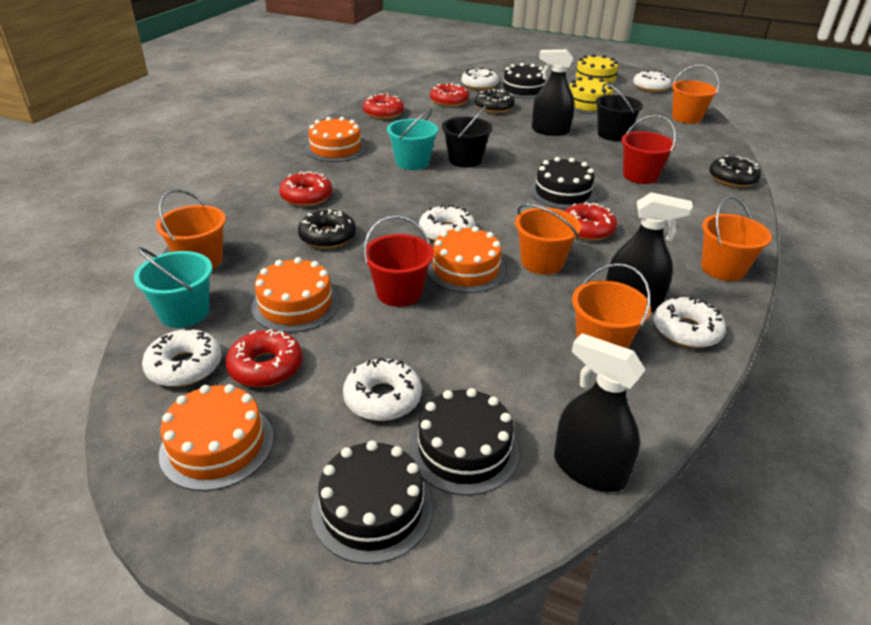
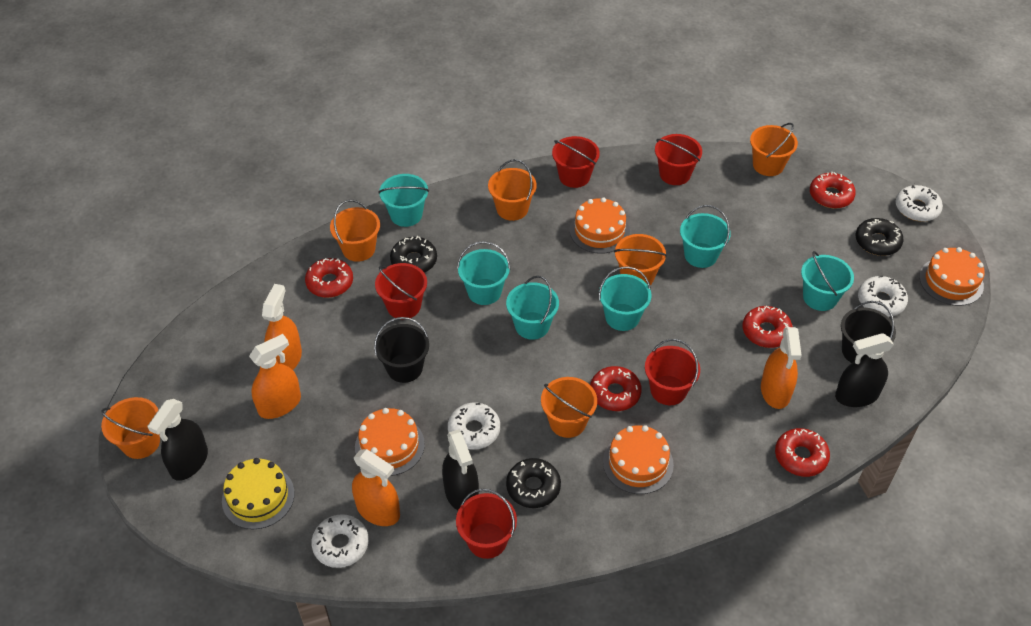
black cake: [311,441,433,564] [409,388,519,495] [499,63,546,99] [530,157,597,209] = 4 -> none = 0
orange bucket: [156,189,226,269] [515,204,581,275] [572,263,651,349] [672,65,719,124] [701,196,772,281] = 5 -> [101,397,160,459] [330,200,380,262] [488,159,537,221] [541,377,597,438] [614,234,667,285] [750,123,798,176] = 6
orange spray bottle: none = 0 -> [249,334,301,419] [262,284,302,370] [352,449,400,526] [761,327,802,409] = 4
red bucket: [363,215,434,307] [621,115,676,184] = 2 -> [375,263,427,318] [456,489,517,559] [552,136,600,188] [645,339,700,405] [655,134,702,185] = 5
turquoise bucket: [134,247,212,328] [387,109,438,170] = 2 -> [379,174,429,227] [457,241,511,305] [506,276,559,340] [599,266,652,331] [680,205,731,268] [801,251,854,311] = 6
white donut: [142,328,222,387] [343,358,422,421] [419,205,475,242] [461,68,499,90] [633,70,672,92] [654,296,726,348] = 6 -> [311,514,369,568] [448,403,500,450] [858,275,908,317] [896,185,943,222] = 4
yellow cake: [569,77,613,114] [571,54,619,86] = 2 -> [222,458,295,529] = 1

